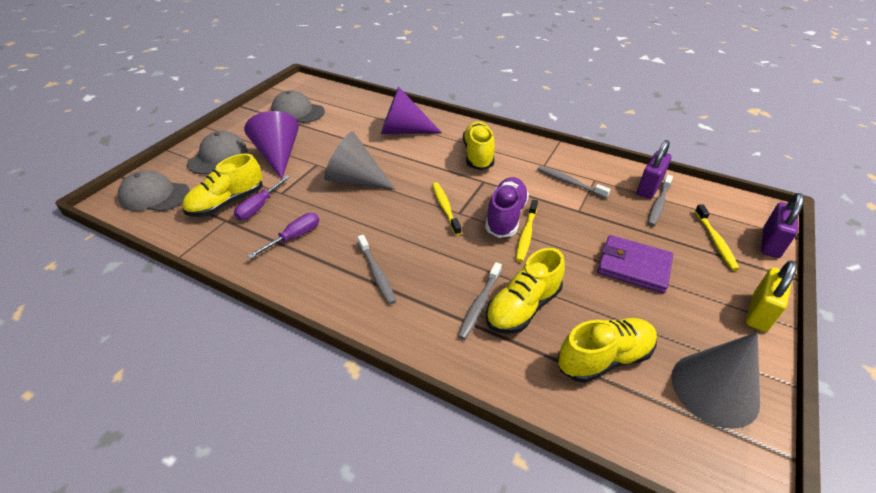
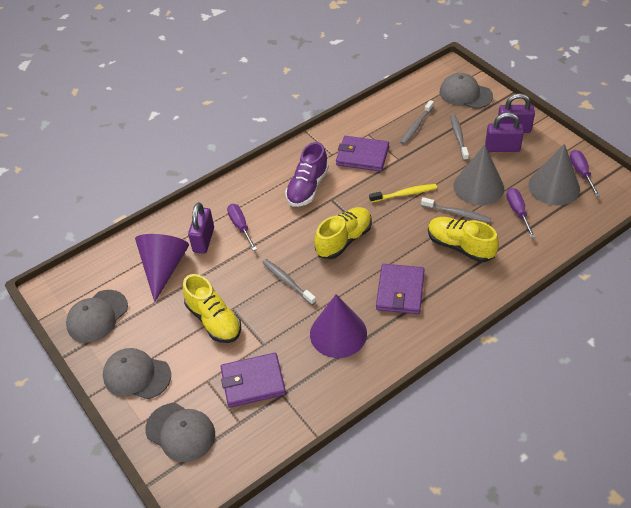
grey cap: [118,171,190,212] [187,131,247,174] [271,90,325,123] = 3 -> [66,290,128,343] [103,348,171,399] [145,403,215,462] [440,73,493,109] = 4
purple padlock: [637,140,671,199] [761,193,804,258] = 2 -> [188,202,214,254] [485,112,524,152] [498,93,535,133] = 3
purple screwdriver: [234,175,290,220] [248,213,319,259] = 2 -> [227,204,257,251] [506,188,536,238] [569,150,600,197] = 3
purple wallet: [597,235,673,293] = 1 -> [221,353,286,408] [336,136,389,172] [376,264,425,314] = 3
yellow padlock: [746,260,797,332] = 1 -> none = 0
yellow shoe: [182,154,263,217] [463,121,495,170] [486,248,565,334] [558,318,657,383] = 4 -> [183,274,241,343] [314,207,372,259] [428,217,499,262] = 3
yellow toothbrush: [432,182,461,235] [516,199,538,262] [695,205,739,271] = 3 -> [369,184,437,203] = 1

